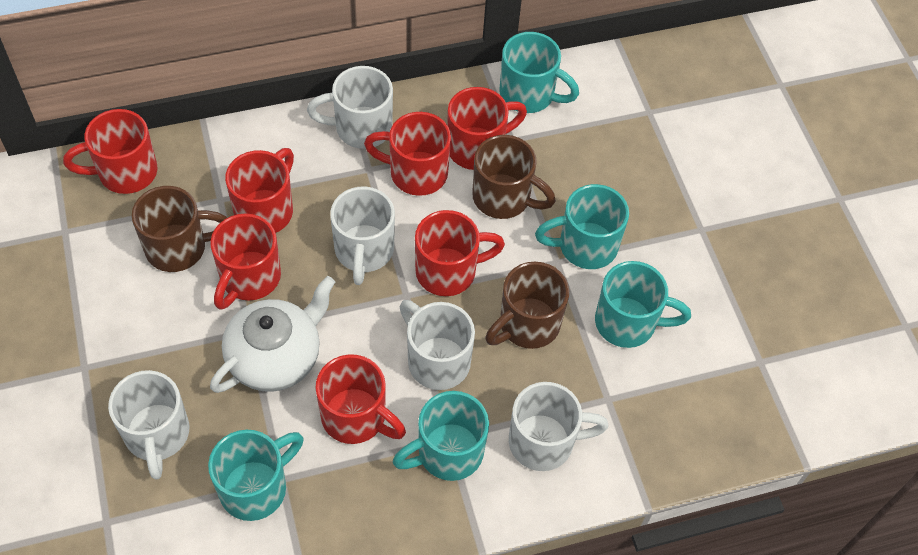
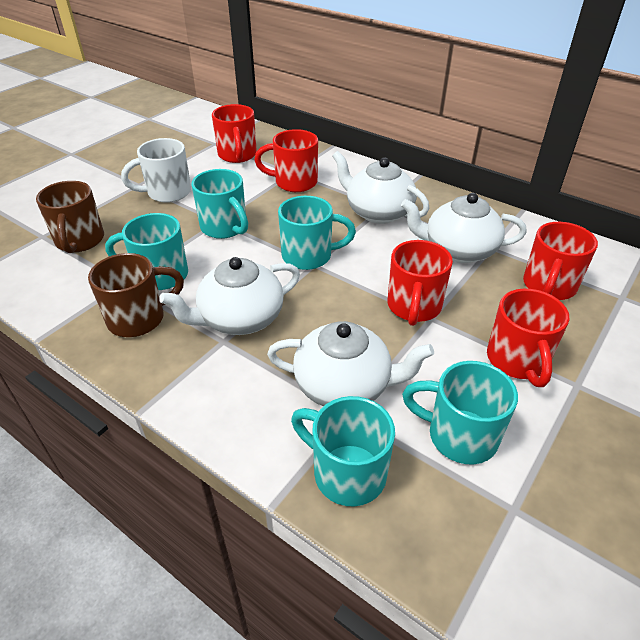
brown mug: [132,186,227,272] [472,135,556,219] [485,262,569,349] = 3 -> [36,181,104,253] [88,253,184,337] = 2
red mug: [63,109,157,194] [210,213,281,310] [225,148,294,233] [315,354,406,444] [364,112,451,196] [415,210,505,296] [447,87,527,170] = 7 -> [212,104,257,163] [254,129,318,192] [388,240,453,326] [487,289,569,387] [523,222,598,300] = 5
white mug: [108,370,189,480] [307,66,393,149] [330,187,395,285] [400,300,475,390] [509,382,609,471] = 5 -> [121,138,191,203] = 1
white teapot: [210,276,335,393] = 1 -> [159,257,300,335] [267,321,434,406] [332,151,430,224] [401,193,527,263] = 4

